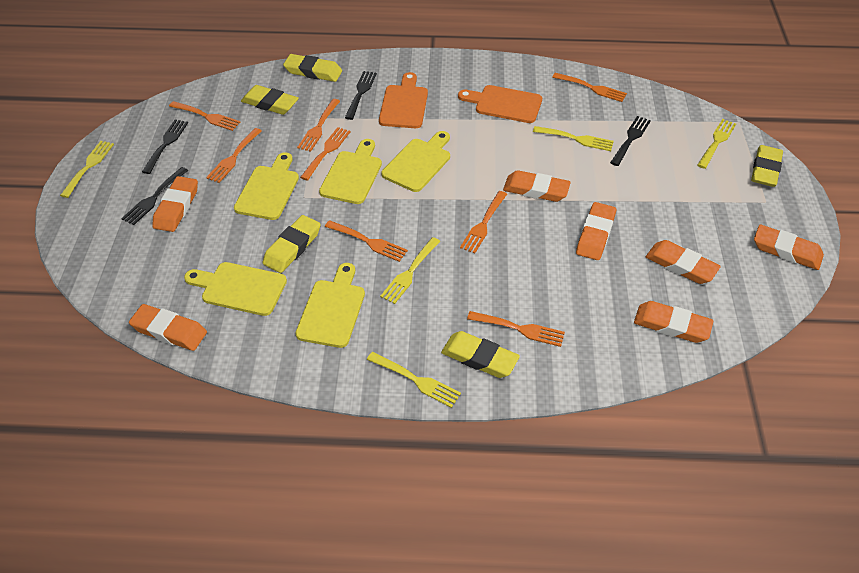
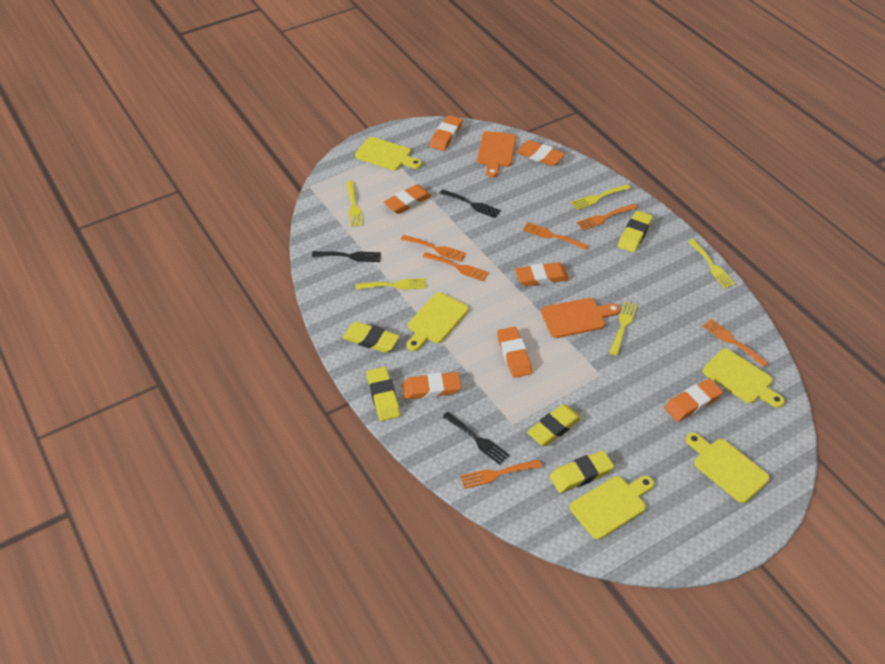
black fork: [121,167,188,225] [142,120,188,174] [345,71,377,120] [610,116,651,166] = 4 -> [312,251,381,262] [439,189,501,218] [442,412,510,465] = 3
orange fork: [169,101,241,131] [206,128,262,183] [297,99,340,152] [300,127,350,181] [325,220,408,262] [460,191,507,253] [467,311,565,347] [552,73,627,102] = 8 -> [401,235,466,262] [423,252,489,282] [460,460,542,489] [523,222,588,250] [577,204,638,231] [703,319,768,367] = 6

